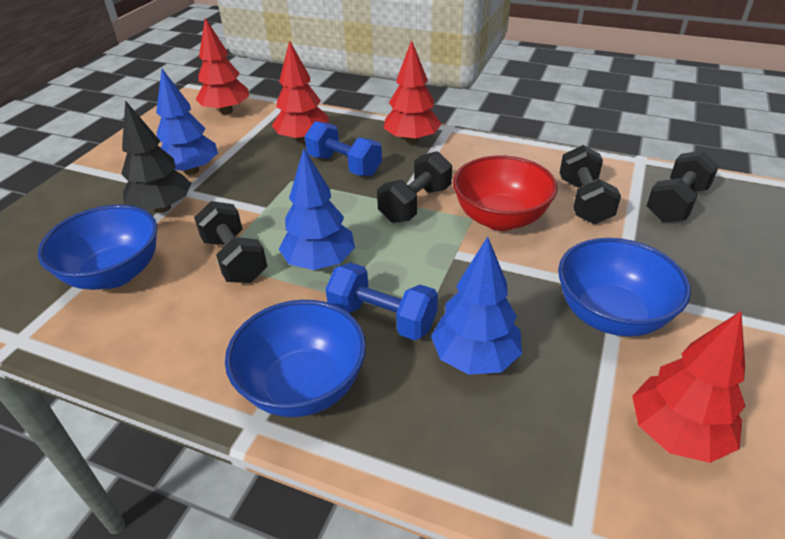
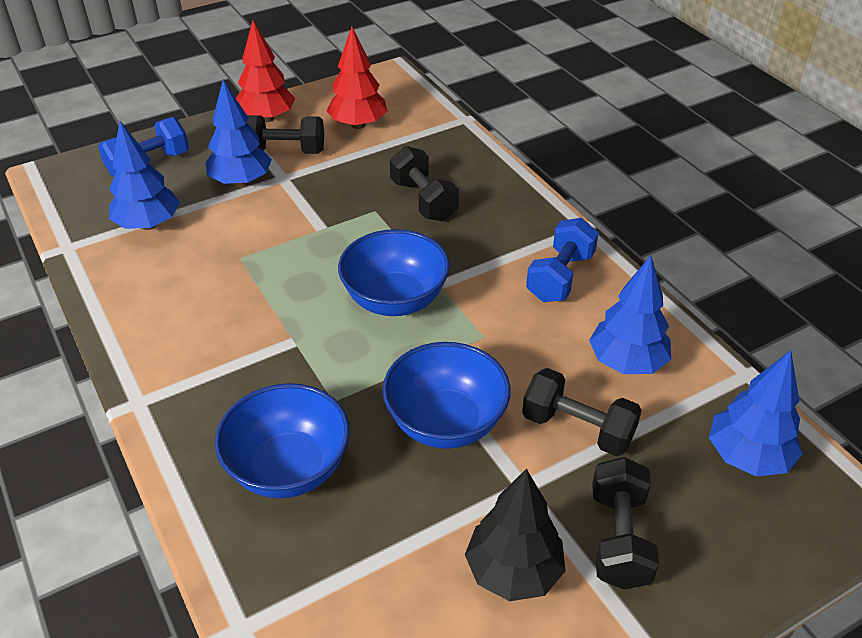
blue tree: [156,69,218,175] [279,148,355,270] [431,237,522,375] = 3 -> [109,121,180,230] [205,80,272,186] [589,256,671,374] [709,350,802,476] = 4
red bowl: [453,155,558,231] = 1 -> none = 0
red tree: [196,18,249,114] [272,40,329,143] [384,40,441,144] [632,311,745,463] = 4 -> [236,20,296,122] [326,27,387,129] = 2

